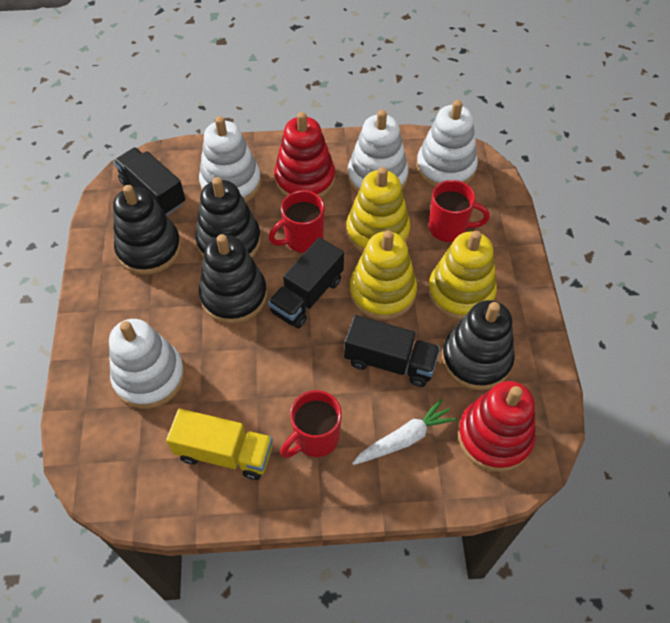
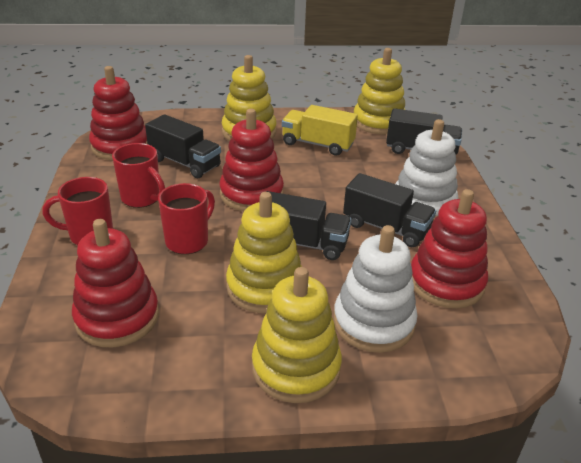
black stacking toy: [113,185,181,275] [195,177,261,258] [199,234,267,324] [442,300,515,390] = 4 -> none = 0
black truck: [114,147,185,216] [268,237,344,328] [344,315,440,387] = 3 -> [145,114,221,178] [266,191,352,260] [343,173,436,247] [386,108,462,155] = 4
red stacking toy: [274,112,335,198] [458,381,536,472] = 2 -> [72,219,159,347] [89,66,147,160] [220,109,284,211] [411,189,488,308] = 4
white carrot: [352,398,457,465] = 1 -> none = 0
white stacking toy: [109,319,185,409] [199,116,261,203] [348,110,409,194] [416,100,478,188] = 4 -> [333,225,417,353] [396,119,458,221] = 2
yellow stacking toy: [346,167,410,253] [350,230,417,320] [428,231,497,320] = 3 -> [222,55,276,141] [226,192,302,313] [252,267,342,403] [354,48,405,134] = 4

